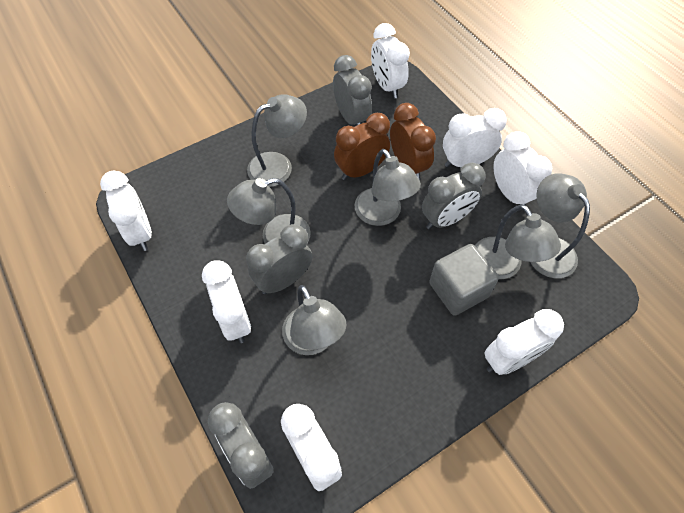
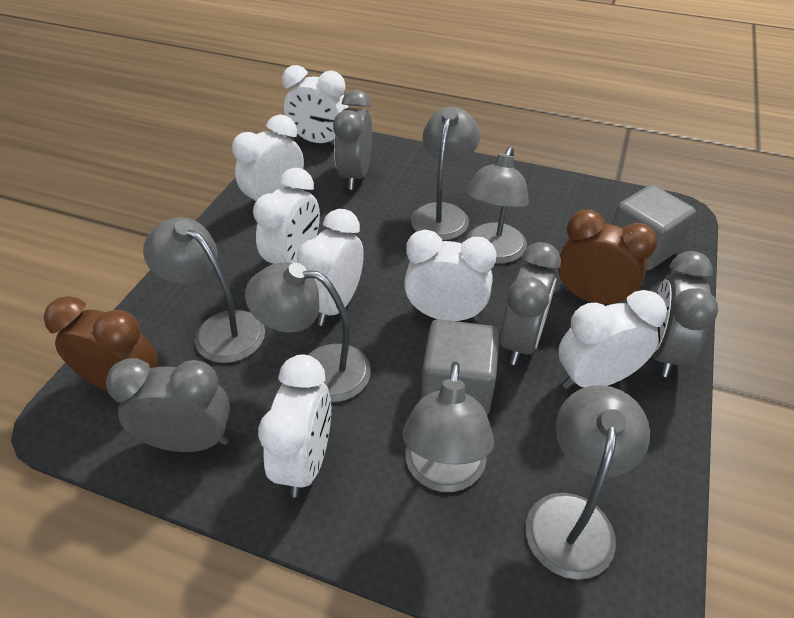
grey cube: [429,244,499,316] = 1 -> [421,319,499,415] [612,185,696,270] = 2

